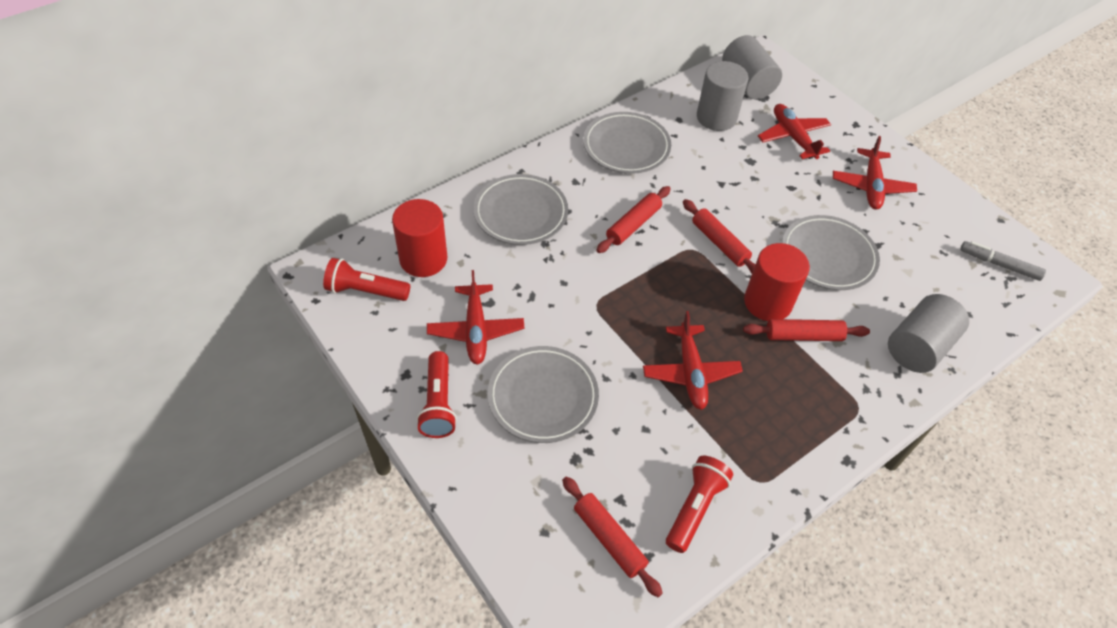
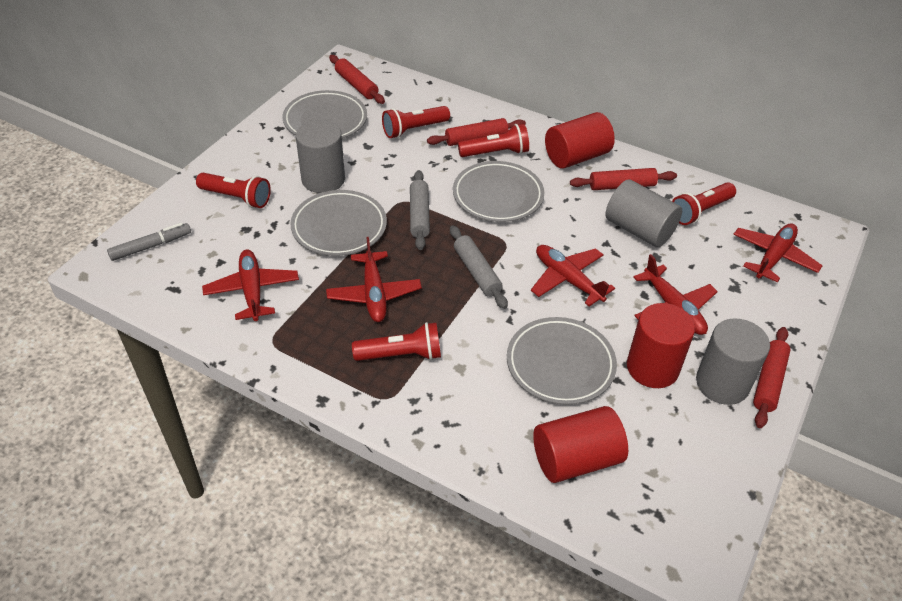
grey rolling pin: none = 0 -> [410,170,430,250] [450,226,508,309] = 2
red cylinder: [392,199,447,277] [744,243,810,321] = 2 -> [533,406,628,483] [545,112,615,169] [627,303,695,388] = 3
red flashlight: [323,258,410,301] [416,351,457,438] [666,456,733,553] = 3 -> [196,173,271,208] [352,322,441,361] [382,106,450,138] [458,124,529,157] [672,182,736,225] = 5
red plane: [427,270,525,365] [643,311,743,410] [758,104,831,159] [833,136,917,209] = 4 -> [202,250,299,321] [326,237,422,322] [531,245,615,306] [633,254,718,335] [733,223,823,283] = 5

